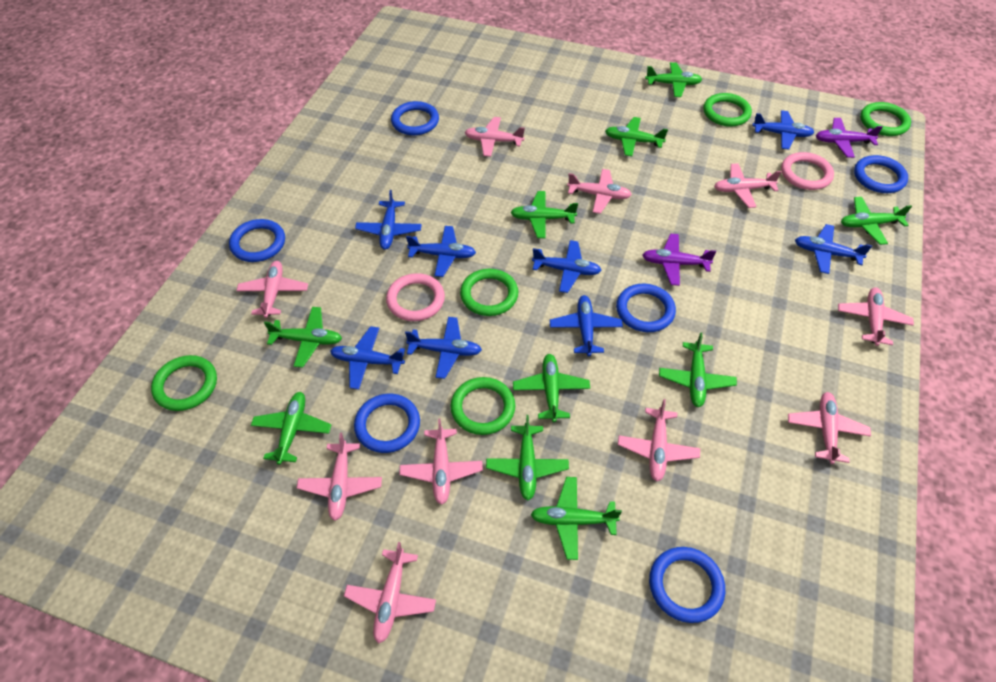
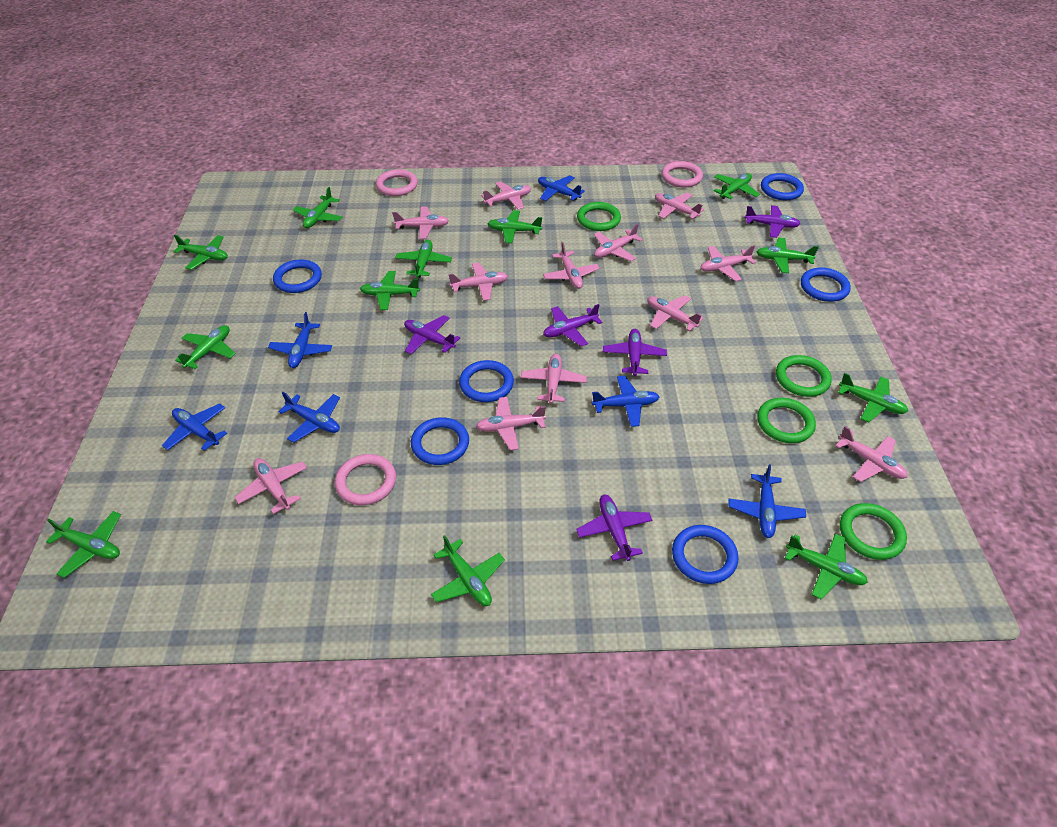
blue plane: [330,326,405,389] [355,190,422,250] [405,317,482,379] [406,226,476,277] [532,240,602,293] [550,295,623,356] [752,110,814,150] [795,224,872,274] = 8 -> [162,403,227,451] [268,312,332,368] [278,392,340,443] [538,175,585,201] [592,376,660,427] [728,464,806,538] = 6
green plane: [251,392,331,465] [264,307,342,367] [486,415,569,500] [510,191,578,238] [513,354,590,422] [530,477,622,560] [605,117,668,156] [645,62,702,97] [659,332,737,407] [841,197,912,245] = 10 -> [46,511,121,578] [173,235,228,270] [175,325,236,369] [293,187,343,228] [360,271,420,310] [395,240,452,278] [431,535,505,606] [488,210,542,243] [714,173,760,199] [757,238,819,273] [785,533,868,600] [838,373,908,422] = 12
green ring: [151,355,217,411] [450,377,515,435] [460,269,518,316] [703,93,752,127] [860,102,911,136] = 5 -> [577,202,621,231] [757,398,816,443] [776,355,832,397] [840,503,907,560] = 4
pink plane: [236,261,308,318] [297,433,382,521] [344,542,436,644] [400,419,483,505] [464,117,525,157] [567,169,632,214] [618,399,700,481] [714,163,781,208] [788,392,871,464] [838,287,914,346] = 10 -> [234,458,307,514] [392,206,449,239] [448,263,508,301] [476,397,546,450] [481,181,531,210] [521,354,587,404] [543,242,600,289] [594,224,643,261] [647,295,704,331] [655,193,704,219] [701,245,756,281] [835,426,907,482] = 12
pink ring: [386,273,445,321] [781,152,834,190] = 2 -> [335,454,396,505] [376,169,418,196] [661,161,703,188] = 3
purple plane: [642,233,716,286] [816,118,883,158] = 2 -> [404,315,460,354] [543,304,602,347] [576,494,653,561] [603,329,667,376] [744,205,801,238] = 5

